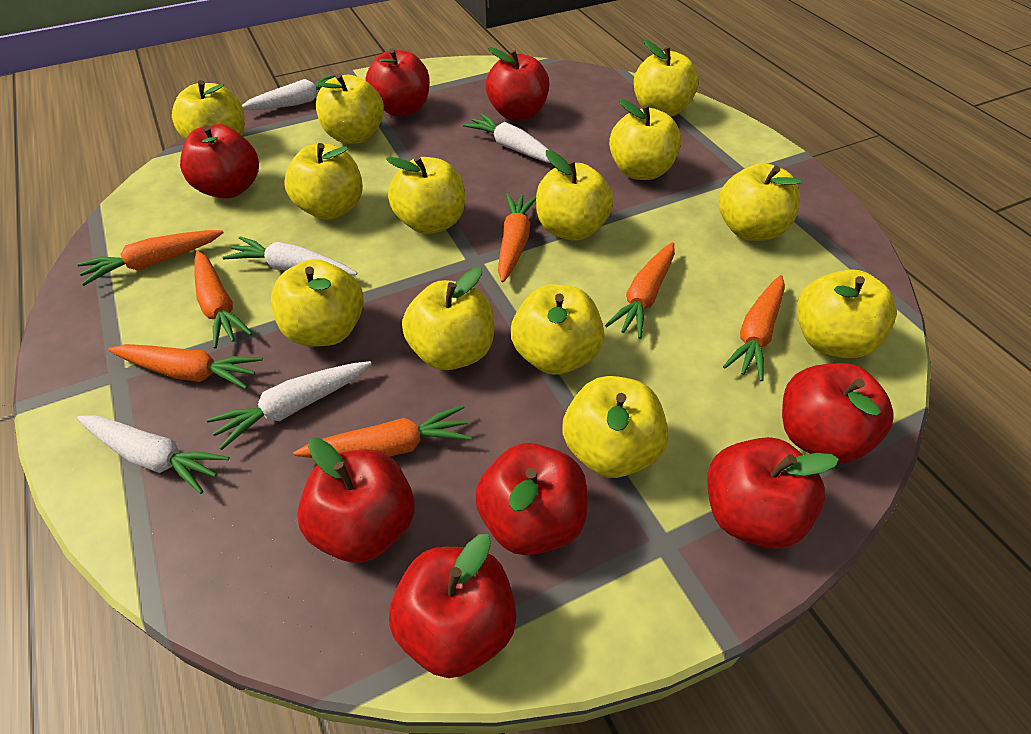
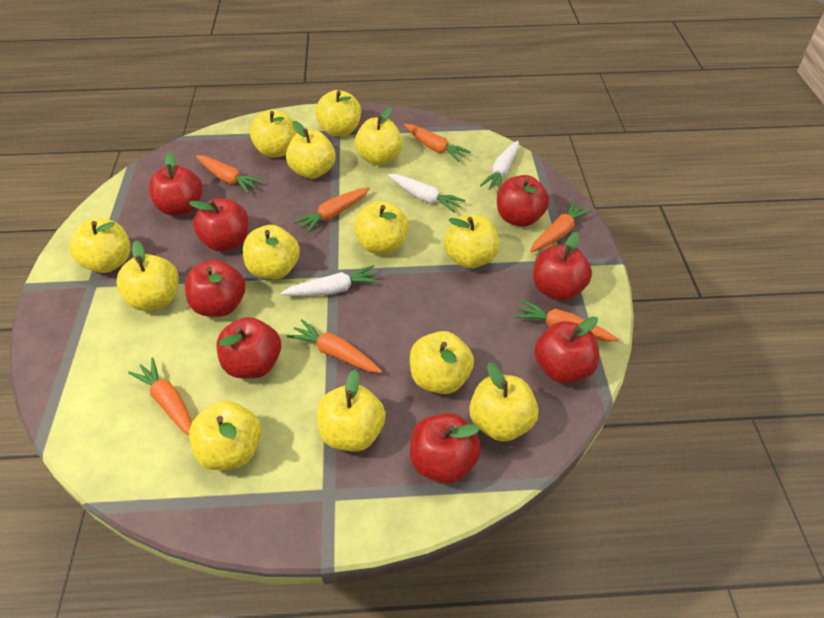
white carrot: [77,415,230,494] [207,361,372,450] [223,236,357,276] [242,74,336,110] [463,113,550,163] = 5 -> [281,265,380,296] [388,174,465,213] [480,141,519,189] = 3

